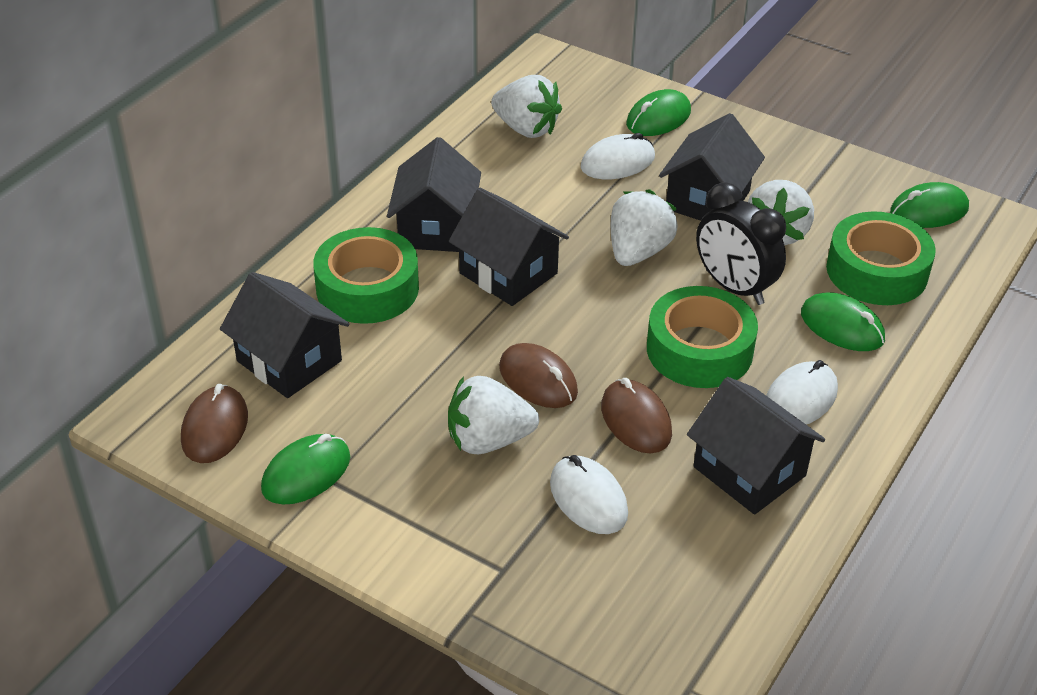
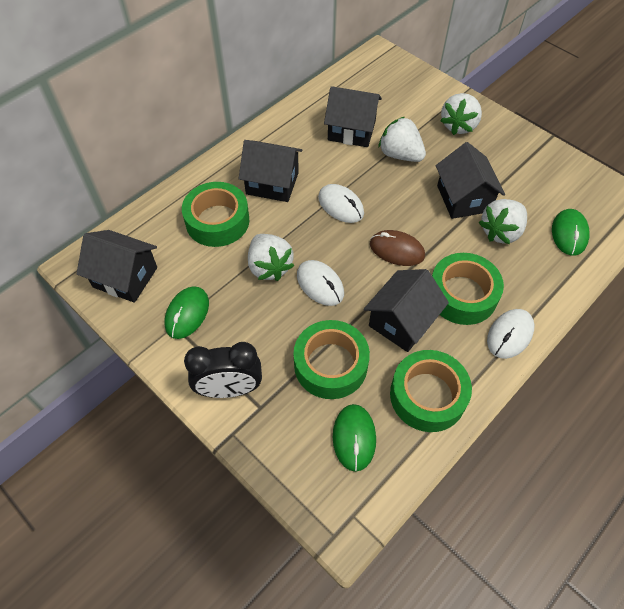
brown mouse: [181,384,248,463] [499,343,578,408] [601,378,672,454] = 3 -> [370,230,425,266] = 1
green mouse: [261,434,350,504] [626,89,691,136] [801,293,885,351] [890,182,969,228] = 4 -> [164,286,209,339] [333,404,376,472] [552,209,590,256] = 3
green tape: [313,227,419,324] [647,286,758,388] [826,211,936,305] = 3 -> [182,182,249,247] [294,320,370,399] [390,350,472,432] [432,253,504,325] = 4

